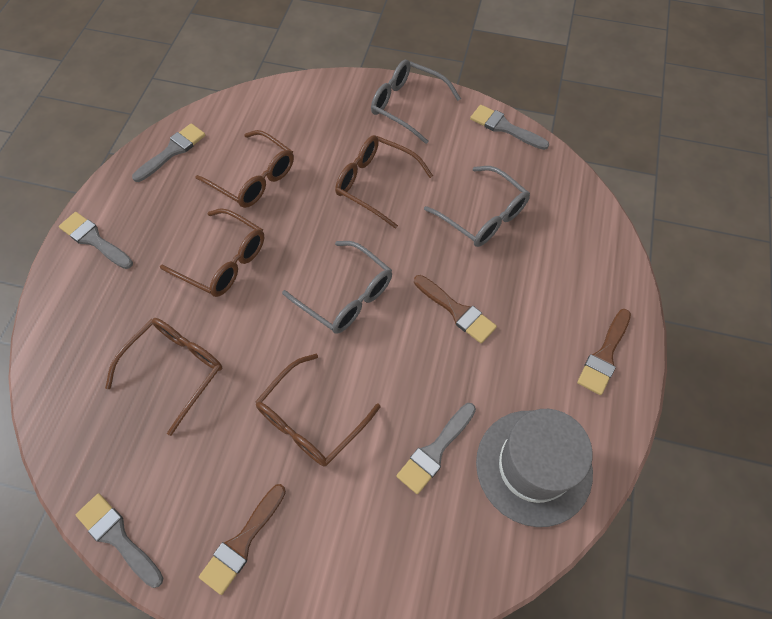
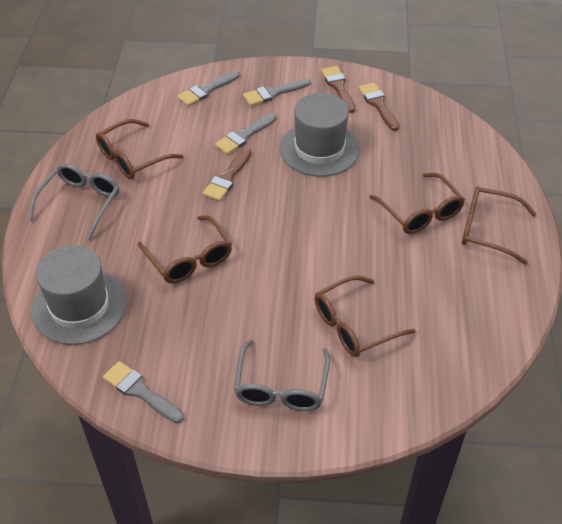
grey brush: [59,212,133,269] [76,493,163,588] [132,123,206,182] [396,403,476,494] [470,105,549,150] = 5 -> [103,361,184,423] [177,71,239,106] [215,113,276,155] [243,78,311,106] = 4
grey glasses: [282,241,392,334] [371,60,461,144] [424,166,530,247] = 3 -> [28,163,119,240] [234,340,330,411] = 2
grey hat: [476,409,593,527] = 1 -> [31,245,127,345] [280,93,360,177] = 2

